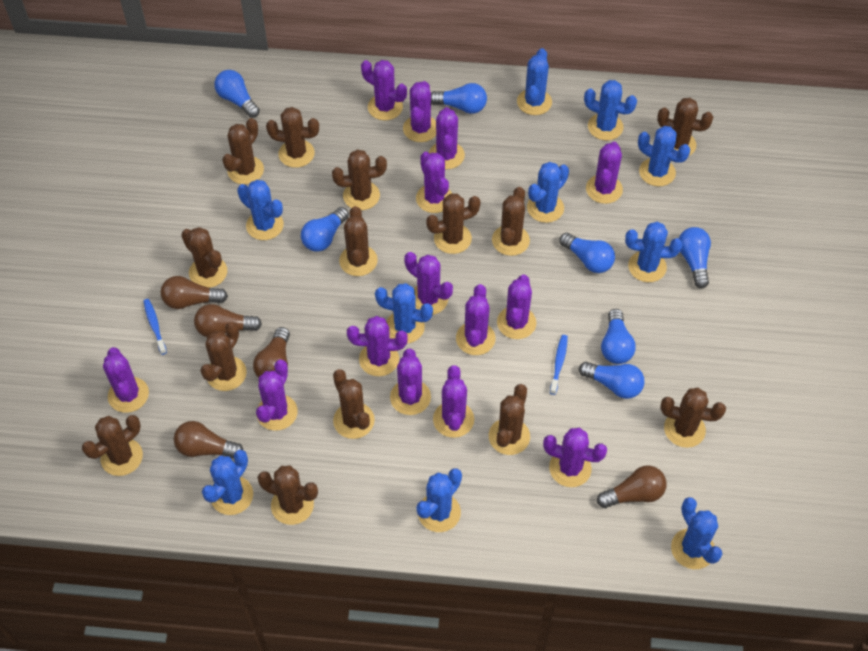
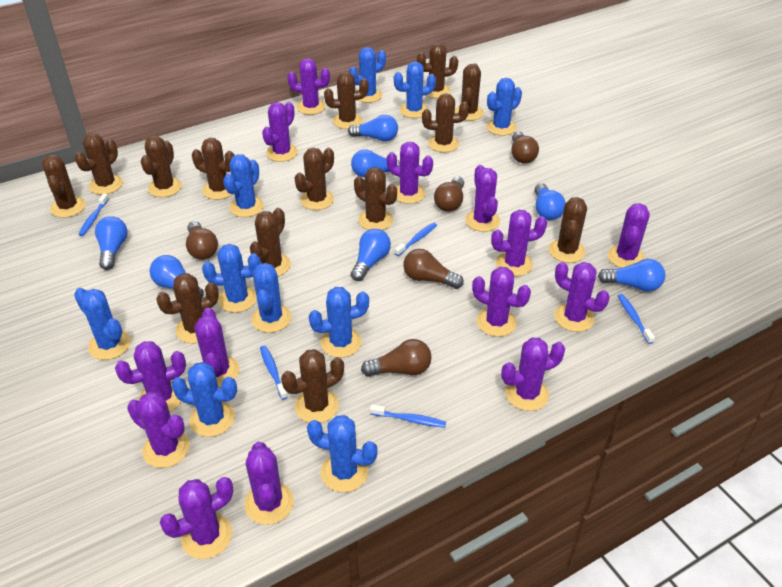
blue toothbrush: [144,299,167,355] [550,335,568,395] = 2 -> [78,194,109,236] [260,346,288,400] [370,404,446,428] [395,223,437,256] [618,294,655,344] = 5

